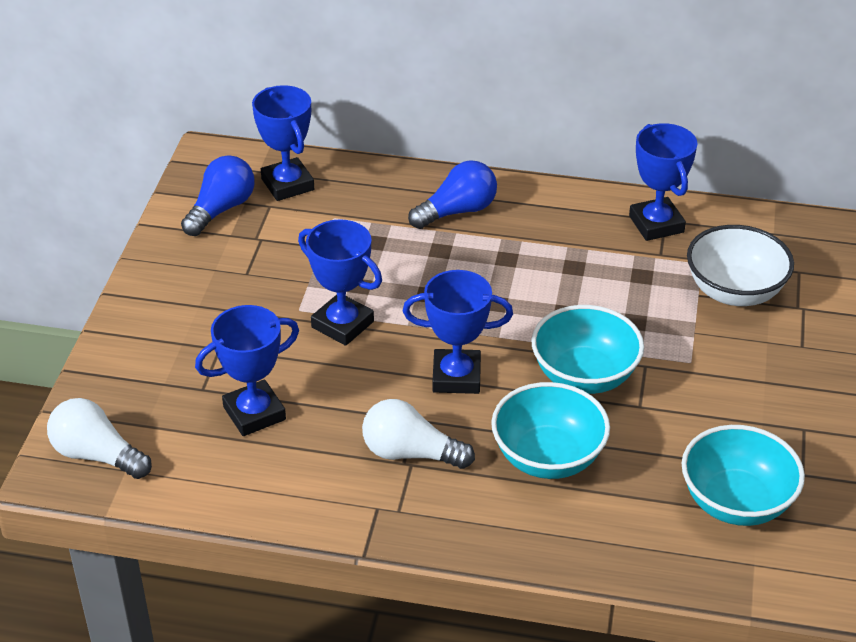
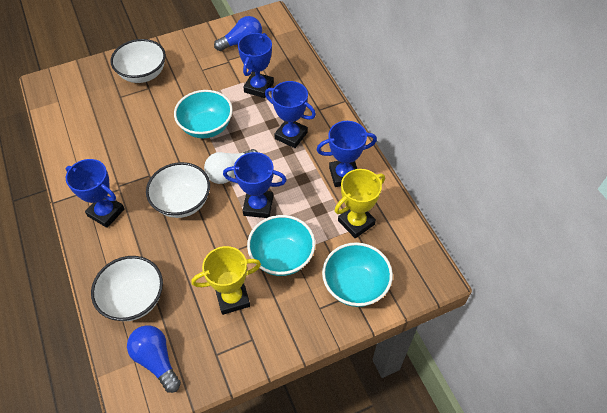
white bowl: [687,225,794,306] = 1 -> [91,256,163,321] [110,39,166,83] [146,162,210,218] = 3
white light bulb: [47,398,152,479] [362,399,475,469] = 2 -> [204,149,258,184] = 1
yellow trophy: none = 0 -> [191,246,261,315] [334,169,385,238] = 2

